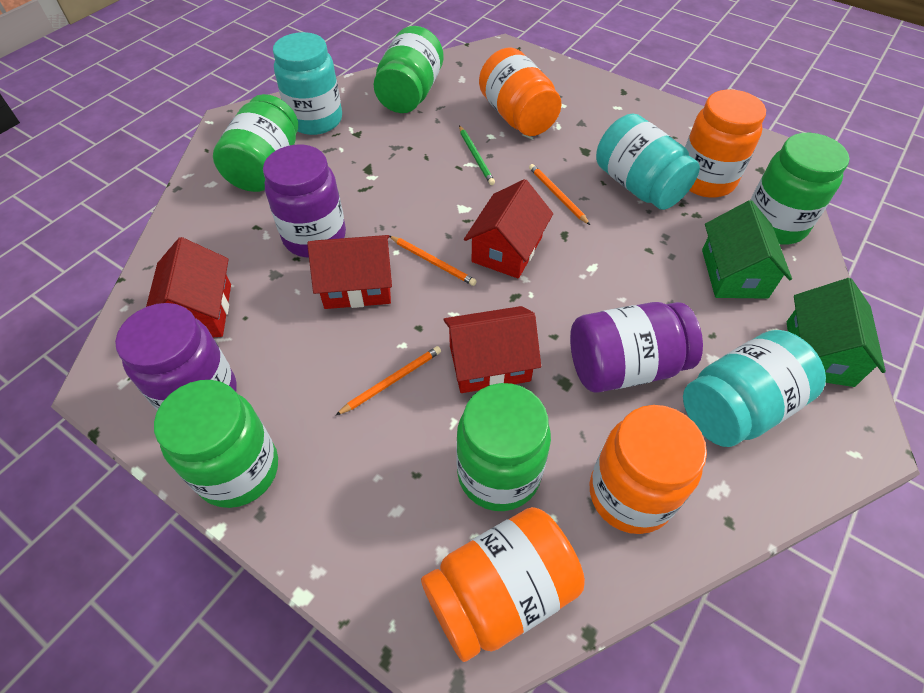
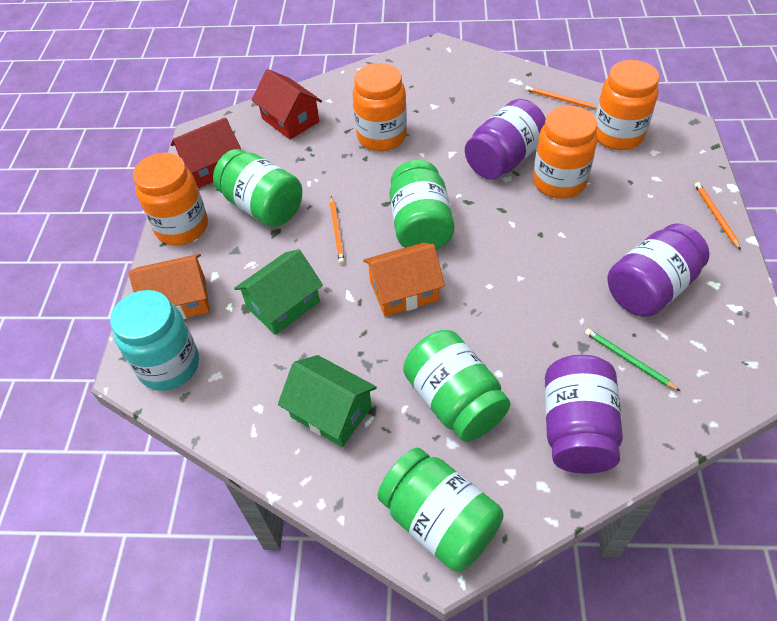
green jar: [154,380,278,508] [213,94,298,192] [374,26,443,113] [456,383,551,511] [750,133,849,244] = 5 -> [213,149,302,227] [377,448,504,572] [389,160,454,250] [403,330,510,442] = 4
orange house: none = 0 -> [128,254,210,319] [363,243,445,317] = 2
red house: [146,237,231,337] [307,235,392,309] [443,306,541,393] [464,179,553,279] = 4 -> [171,117,242,188] [252,69,322,140] = 2
turquoise jar: [273,32,342,135] [596,114,700,210] [683,330,826,447] = 3 -> [110,290,199,391] = 1

